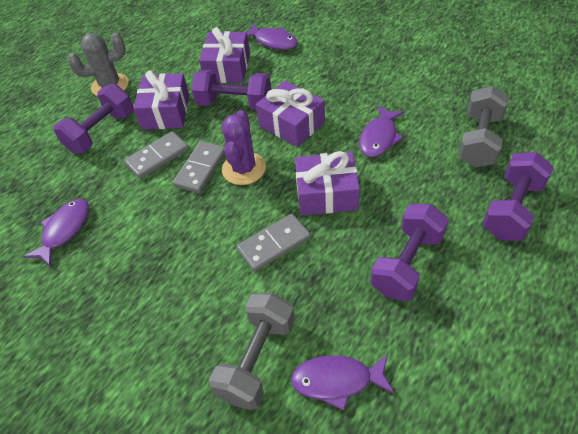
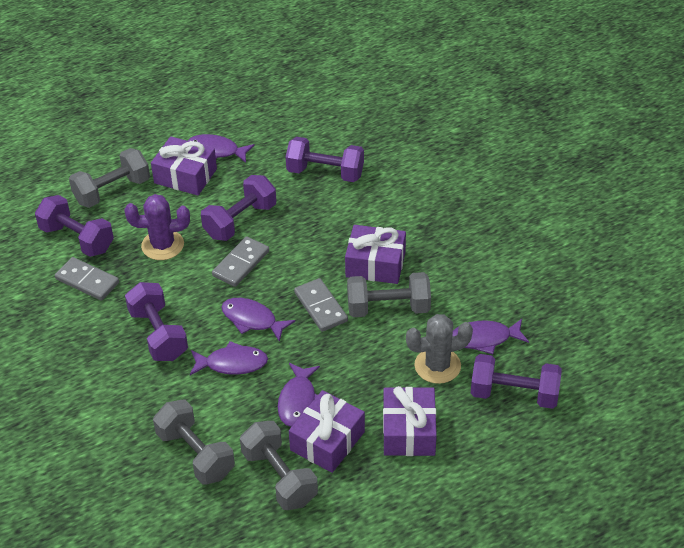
grey dumbbell: [209,293,295,410] [458,86,509,167] = 2 -> [69,148,150,208] [153,400,235,485] [240,421,318,510] [347,272,431,317] = 4
purple dumbbell: [53,84,134,153] [191,69,271,110] [371,204,449,301] [482,152,554,241] = 4 -> [35,195,114,257] [125,282,188,361] [201,175,276,241] [286,137,364,182] [471,354,562,409] = 5
purple fish: [23,199,89,267] [247,23,298,50] [291,354,394,410] [359,105,405,157] = 4 -> [188,134,255,163] [190,341,268,375] [222,298,295,342] [278,363,320,427] [452,319,529,354] = 5

